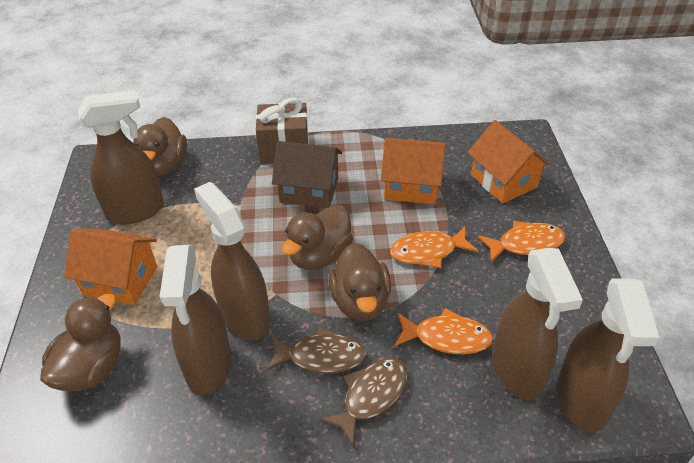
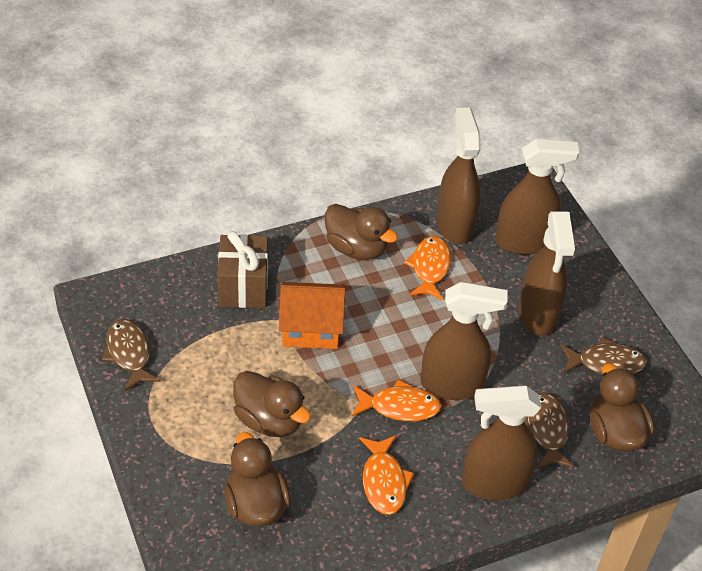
brown fish: [266,326,367,374] [319,358,408,446] = 2 -> [102,319,161,391] [525,392,575,469] [560,337,647,374] = 3
brown house: [272,141,342,208] = 1 -> none = 0
orange house: [64,229,157,305] [381,138,446,204] [467,120,551,203] = 3 -> [279,282,345,349] = 1

